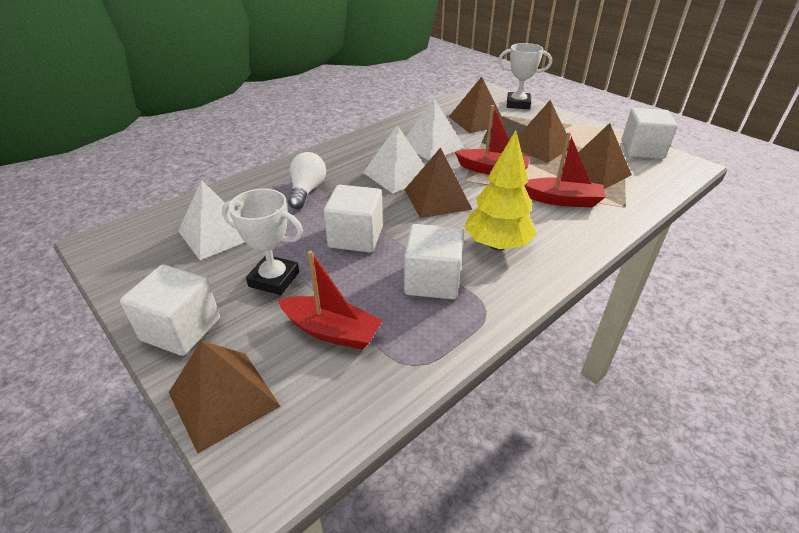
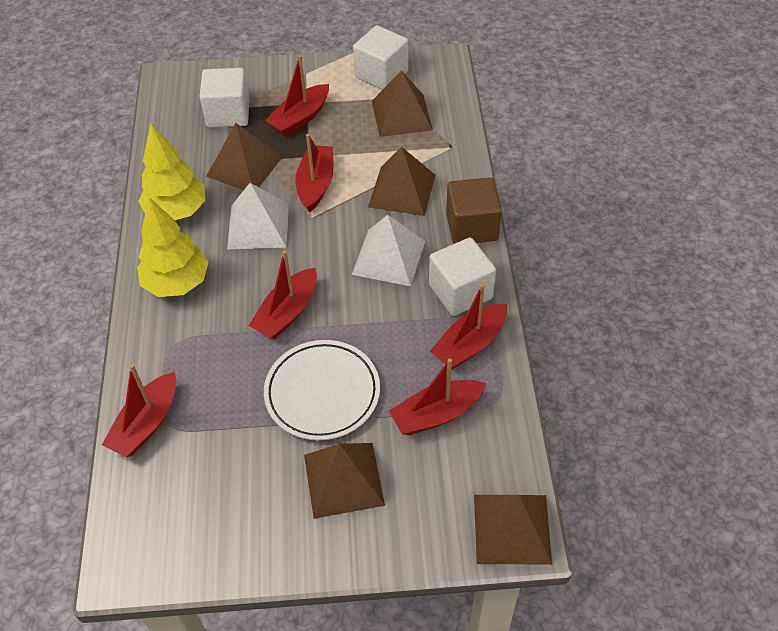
brown cube: none = 0 -> [446,177,502,244] = 1
red boat: [278,251,383,350] [455,105,530,175] [524,132,606,207] = 3 -> [102,364,177,457] [249,251,317,339] [265,55,329,136] [295,134,333,212] [389,358,486,435] [430,284,507,370] = 6
white cube: [120,264,220,356] [324,185,383,253] [404,224,463,299] [621,108,677,159] = 4 -> [199,68,250,128] [353,25,409,90] [429,237,496,316] = 3
white light bulb: [288,152,326,209] = 1 -> none = 0
white plate: none = 0 -> [264,340,380,440] = 1
white pyramid: [178,180,245,260] [363,125,425,194] [406,99,465,160] = 3 -> [227,183,289,249] [352,215,425,286] = 2
white trophy: [222,189,303,295] [498,43,552,109] = 2 -> none = 0
yellow tree: [464,130,537,251] = 1 -> [137,197,209,297] [138,123,205,220] = 2

